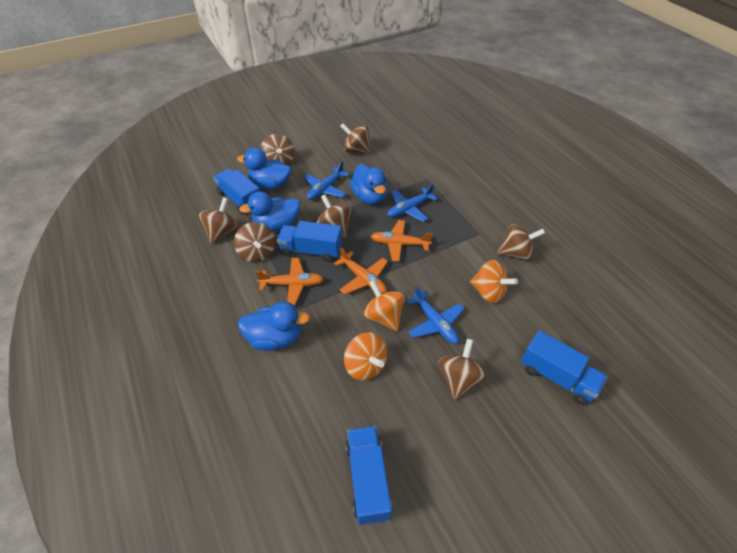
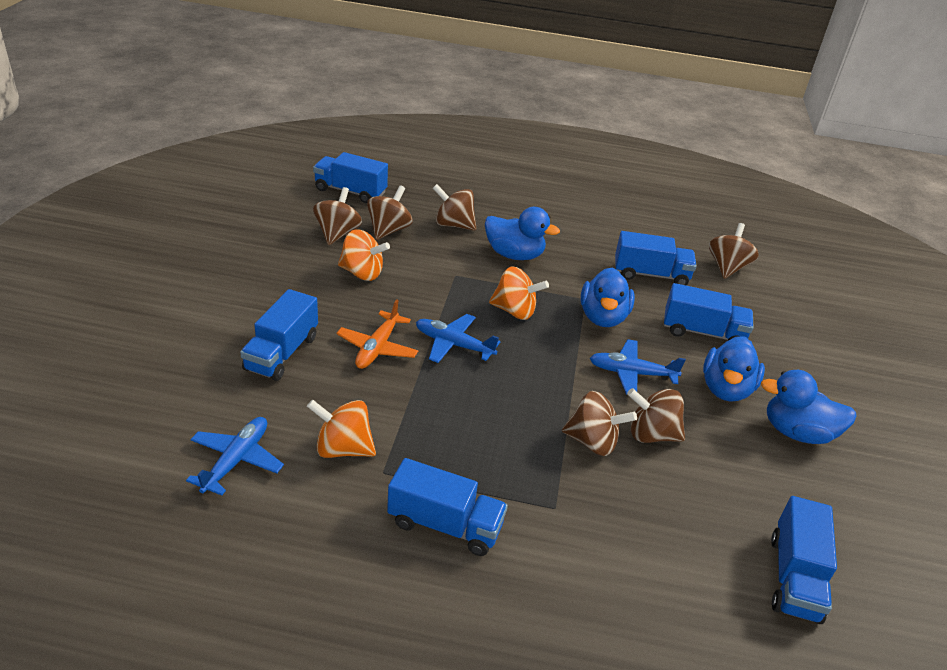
blue truck: [213,169,260,215] [277,221,342,262] [345,426,392,525] [521,331,607,405] = 4 -> [240,289,318,381] [313,152,388,203] [387,458,508,556] [615,231,697,285] [664,283,754,340] [771,496,837,624] = 6
brown spinning top: [199,197,238,245] [234,222,275,262] [260,134,295,165] [317,195,351,238] [340,123,372,154] [438,339,488,400] [497,224,545,260] = 7 -> [313,187,362,245] [367,185,412,240] [433,184,476,231] [562,391,637,456] [627,388,685,443] [709,223,759,279] = 6
orange plane: [256,258,324,305] [334,247,388,294] [370,220,433,262] = 3 -> [336,299,418,369] = 1

